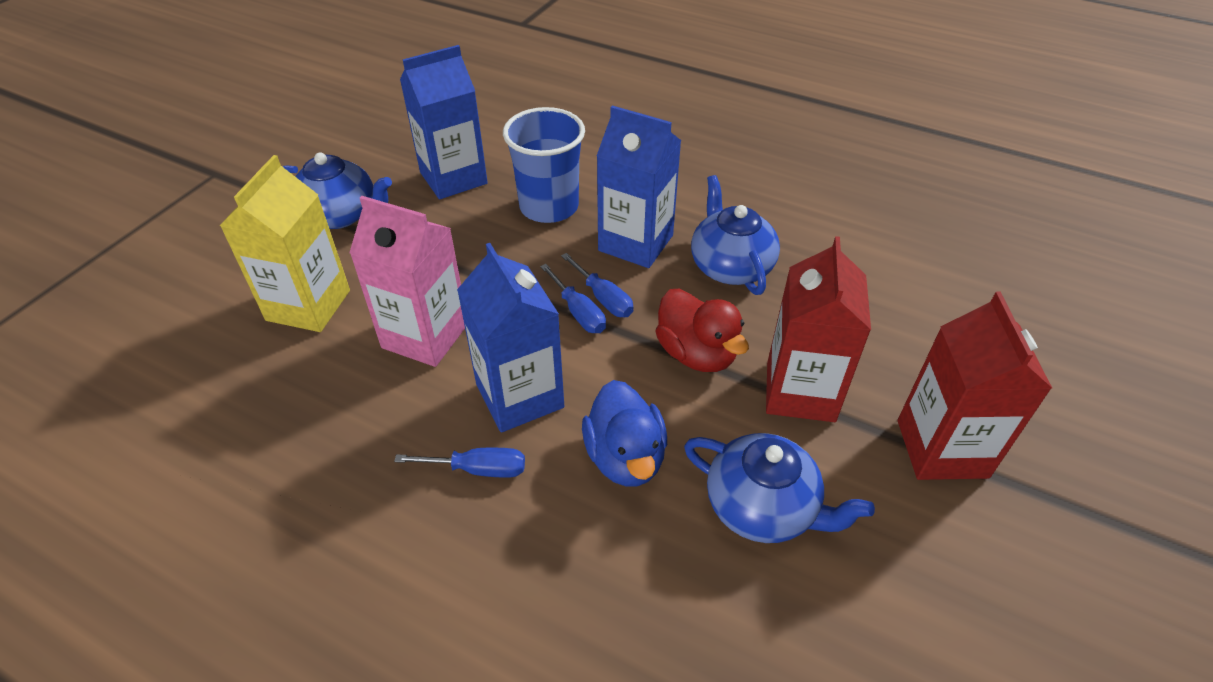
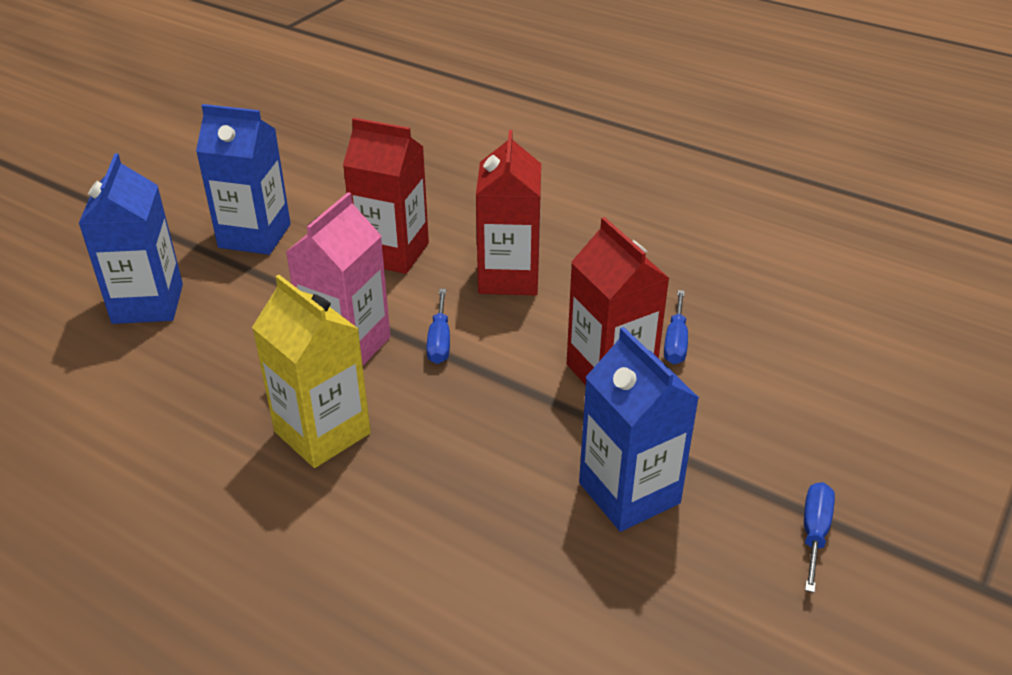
blue cup: [503,107,585,223] = 1 -> none = 0
blue duck: [582,380,667,486] = 1 -> none = 0
blue teapot: [282,153,392,229] [684,433,875,543] [691,175,780,295] = 3 -> none = 0
red carton: [766,236,871,422] [898,292,1052,480] = 2 -> [343,118,429,274] [476,130,541,295] [567,217,670,385] = 3
red duck: [655,289,749,372] = 1 -> none = 0

